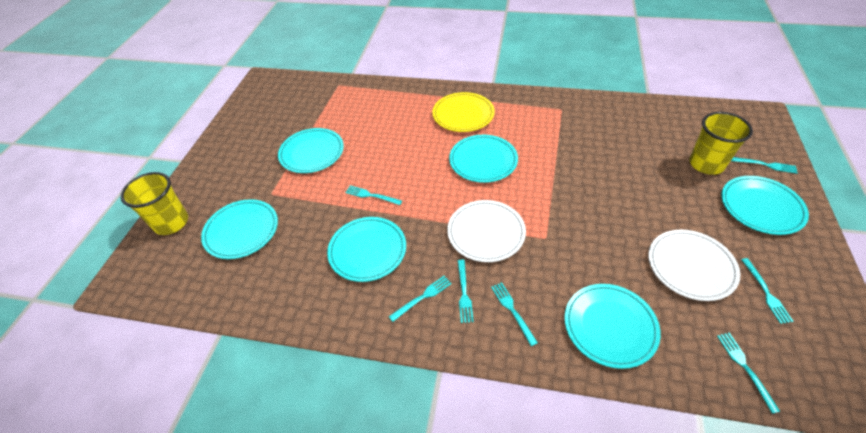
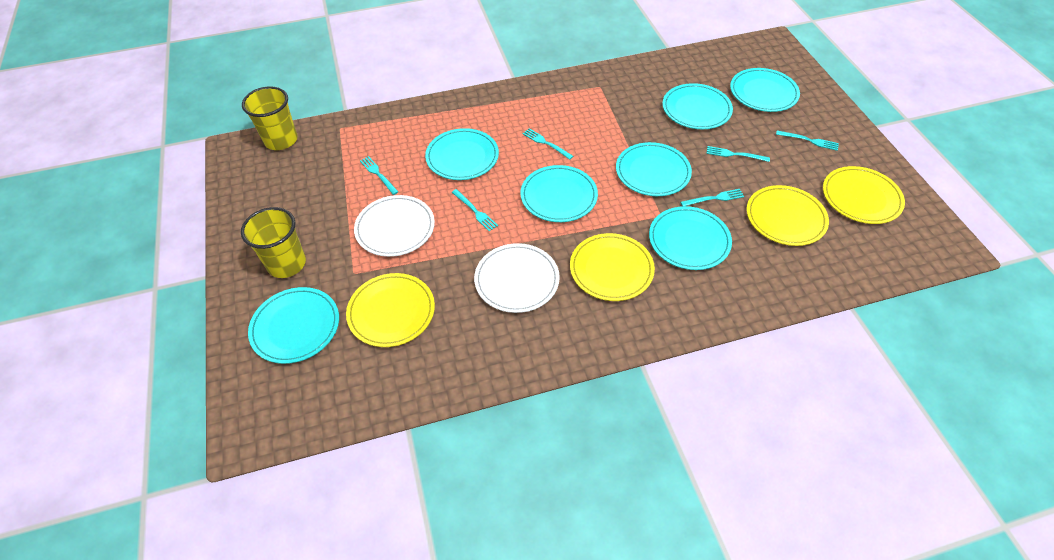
turquoise fork: [345,186,402,205] [389,276,452,322] [458,260,474,323] [491,282,538,346] [717,333,780,414] [731,157,798,174] [741,258,794,324] = 7 -> [360,156,398,195] [452,189,498,231] [522,128,573,160] [681,189,744,206] [706,146,770,162] [776,130,839,151] = 6
turquoise plate: [201,199,278,259] [278,128,344,173] [327,217,406,282] [449,135,518,183] [564,284,661,369] [721,176,809,235] = 6 -> [248,287,339,364] [425,128,499,180] [520,165,598,222] [616,142,692,196] [649,206,732,270] [662,83,733,129] [730,68,800,112] = 7
yellow plate: [432,92,495,132] = 1 -> [346,273,435,347] [570,233,655,301] [746,185,829,246] [823,166,905,224] = 4

